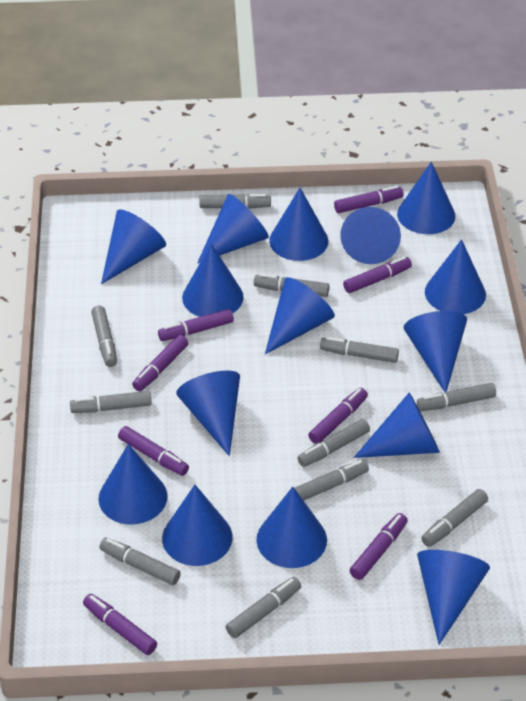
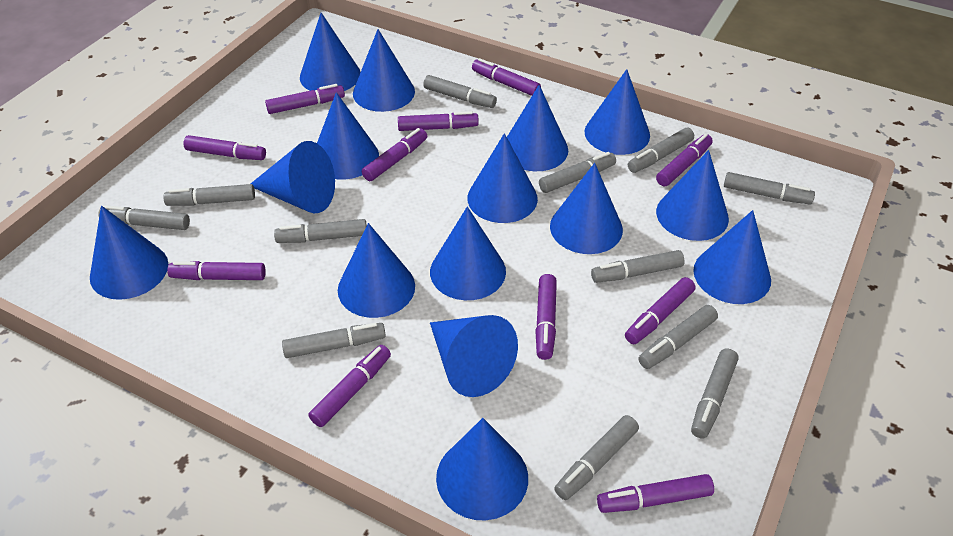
grey marker: [70,391,152,413] [91,306,117,367] [99,538,180,585] [199,194,271,209] [226,577,301,638] [254,274,329,297] [295,460,369,501] [298,419,370,467] [320,337,399,363] [417,383,496,411] [421,489,488,547] = 11 -> [98,205,190,230] [163,184,255,206] [274,219,367,243] [282,323,386,358] [423,75,497,108] [539,152,616,193] [554,415,639,500] [591,250,685,283] [628,128,694,173] [638,305,718,369] [691,349,739,439] [724,172,815,204] = 12
purple marker: [83,594,157,655] [118,426,189,476] [132,335,188,391] [158,309,234,341] [308,388,368,444] [334,186,404,213] [343,256,412,293] [350,513,408,580] = 8 -> [167,261,266,280] [184,135,266,160] [265,84,345,114] [308,345,391,427] [362,128,427,181] [398,111,479,131] [472,58,541,96] [535,274,557,360] [597,474,714,513] [625,277,696,344] [656,134,713,186] = 11

